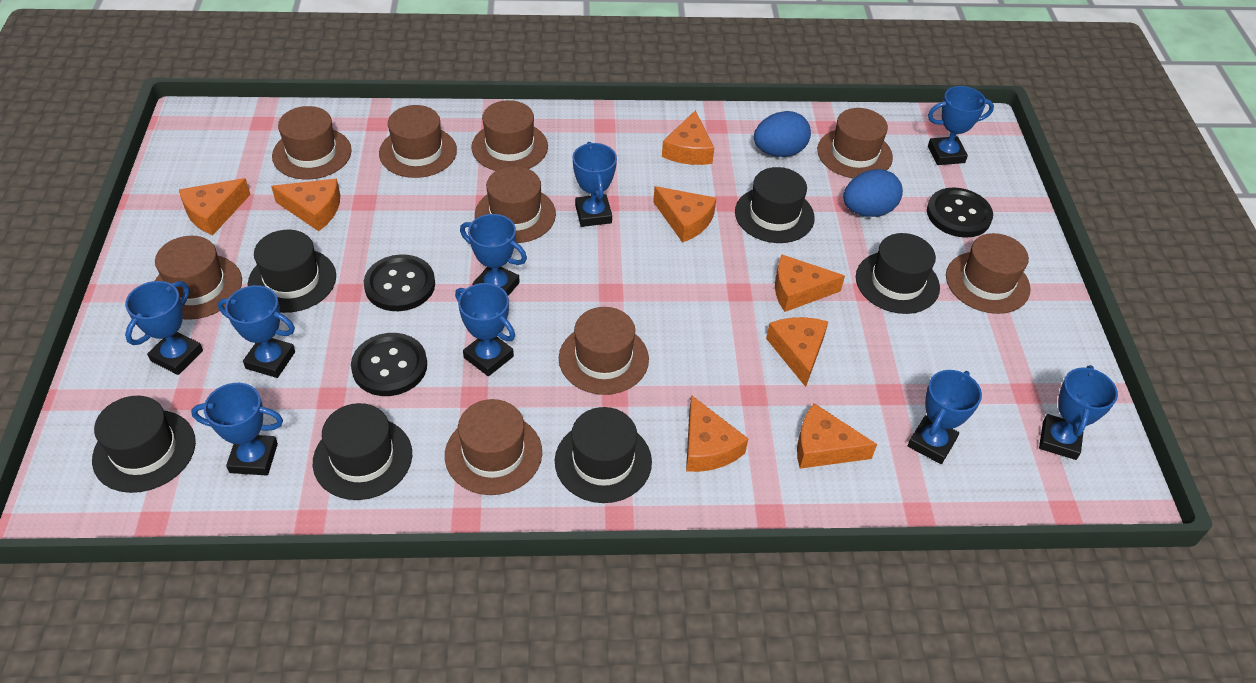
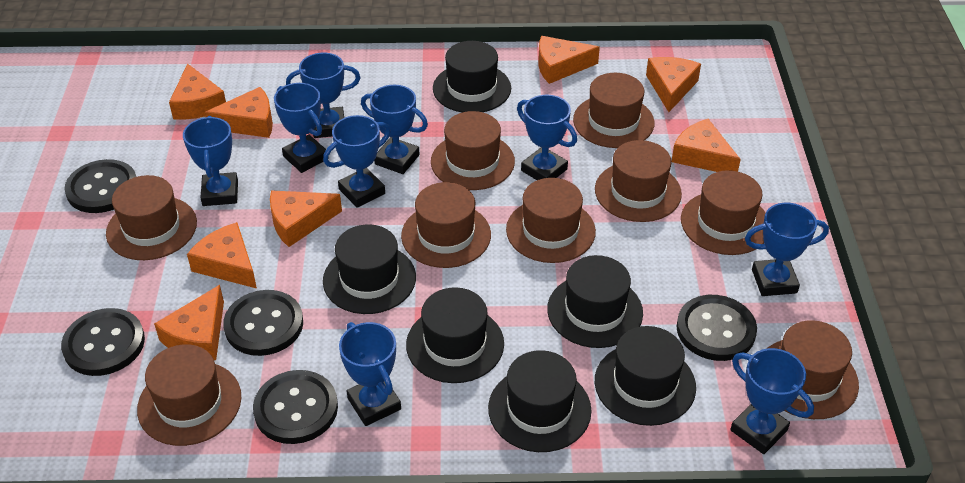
black button: [351,333,427,396] [364,254,435,311] [927,187,993,238] = 3 -> [61,308,145,376] [64,159,136,213] [223,290,303,356] [253,370,338,444] [676,295,757,361] = 5
blue egg: [754,111,811,157] [843,169,903,217] = 2 -> none = 0

